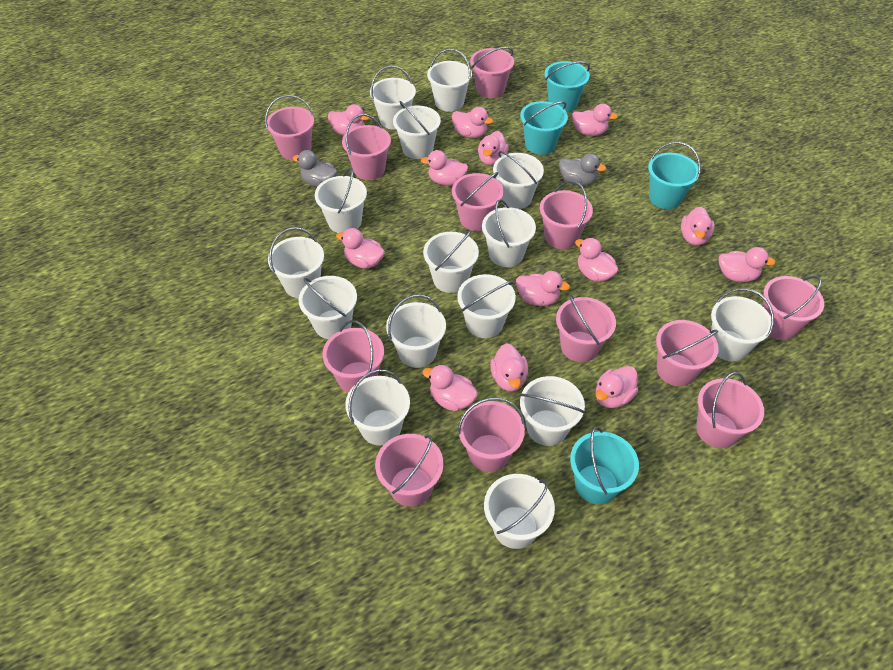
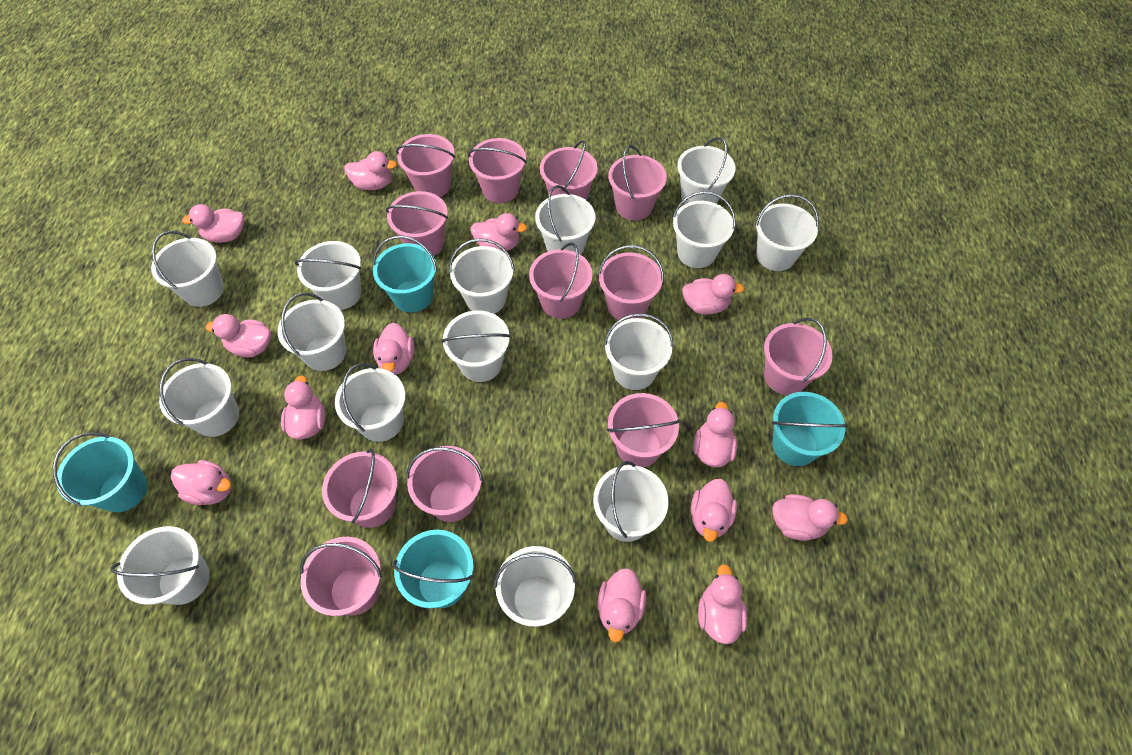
grey duck: [293,150,338,187] [559,153,606,186] = 2 -> none = 0

